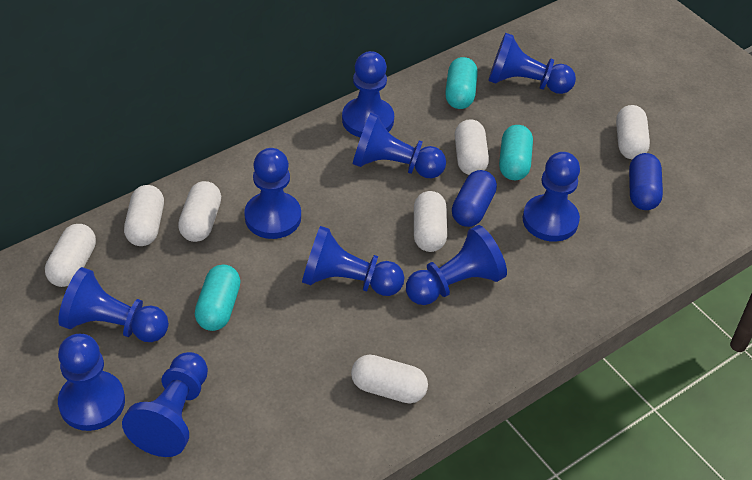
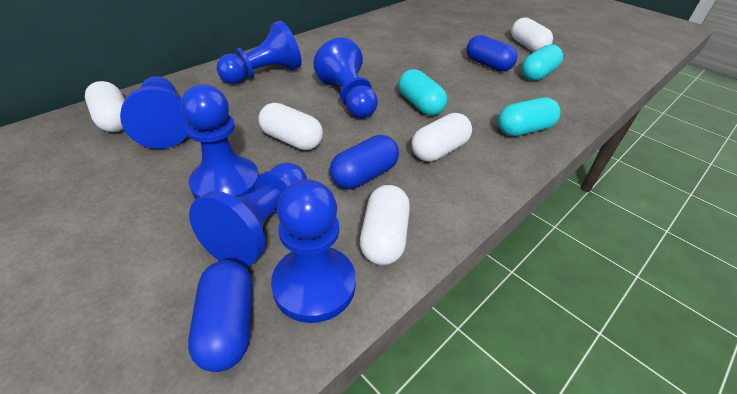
blue capsule: [452,170,497,227] [629,153,663,210] = 2 -> [188,260,252,372] [330,135,399,189] [466,35,517,72] = 3
blue pawn: [58,267,169,342] [58,334,125,431] [122,352,208,457] [244,148,301,239] [302,226,404,296] [342,51,394,138] [353,113,446,178] [406,225,507,305] [488,33,576,94] [523,152,580,242] = 10 -> [120,76,187,149] [180,84,259,199] [189,162,307,268] [217,21,302,84] [271,179,356,323] [313,38,378,118] = 6
white capsule: [45,224,96,287] [124,185,164,246] [178,181,221,242] [351,355,428,403] [414,191,447,252] [455,119,489,175] [616,105,650,159] = 7 -> [85,81,125,132] [259,103,323,150] [360,185,410,265] [412,113,472,162] [511,17,553,52] = 5

